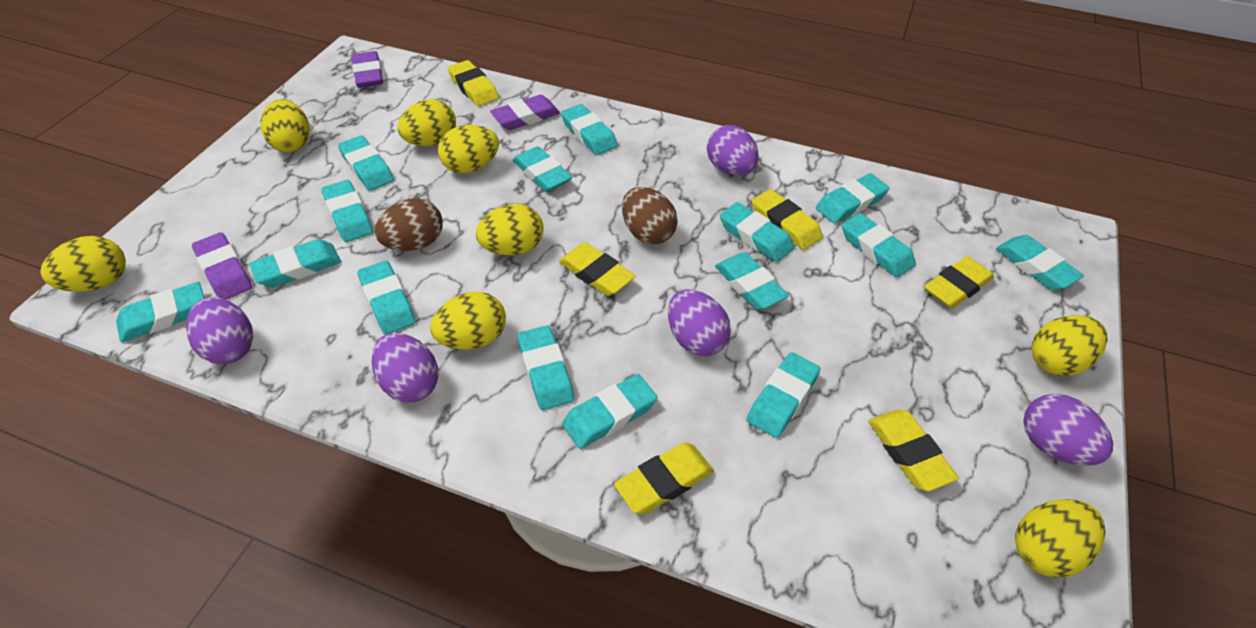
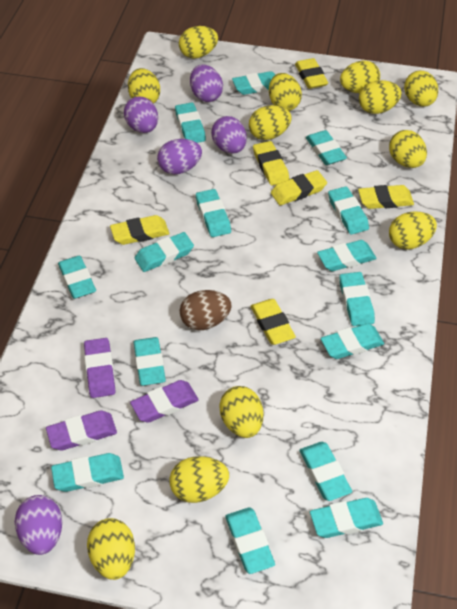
brown egg: [374,198,443,251] [622,187,678,245] = 2 -> [180,290,232,330] = 1
yellow egg: [40,236,126,292] [260,99,310,152] [397,99,456,146] [430,292,506,350] [438,125,499,173] [476,204,544,255] [1015,499,1105,578] [1032,315,1108,376] = 8 -> [87,518,135,580] [128,68,160,104] [169,456,229,503] [179,26,218,59] [219,386,263,438] [249,105,292,140] [269,73,302,111] [340,60,380,93] [359,80,402,114] [389,130,427,168] [389,211,437,250] [404,71,438,106] = 12

